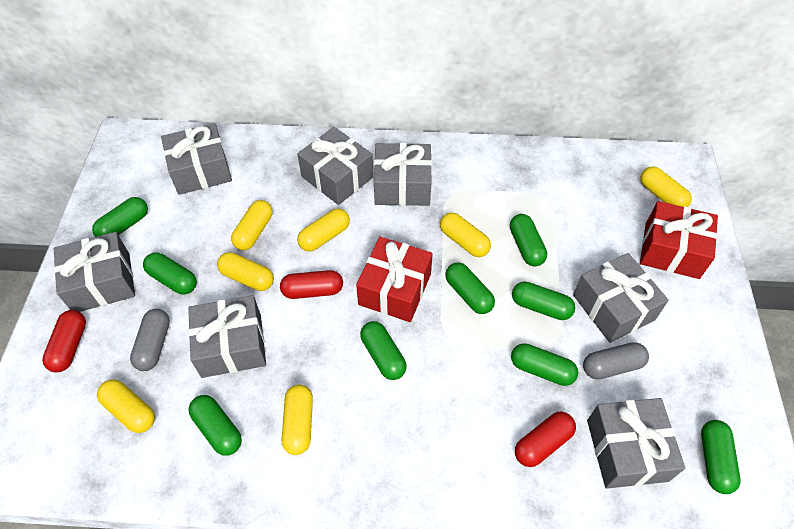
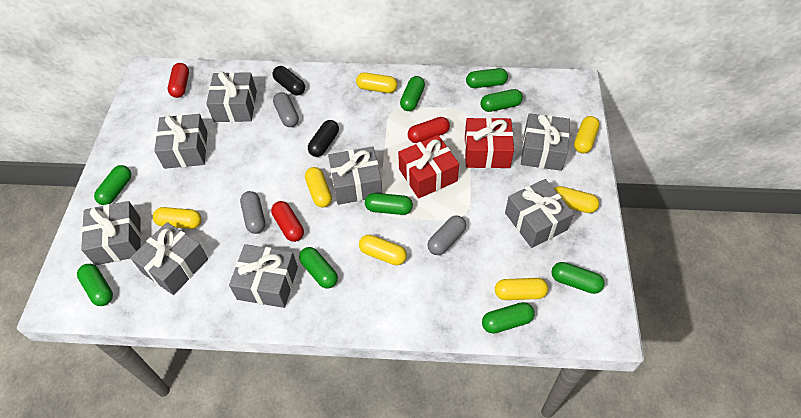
black capsule: none = 0 -> [272,66,305,96] [308,120,339,157] = 2
grey capsule: [130,309,170,371] [583,342,649,379] = 2 -> [240,191,265,234] [273,92,299,127] [427,215,466,255] = 3
grey gift: [54,232,135,312] [161,123,232,195] [188,295,266,378] [297,127,374,205] [374,143,432,206] [573,253,669,343] [587,398,685,489] = 7 -> [81,201,141,265] [130,222,208,295] [154,114,208,169] [206,71,257,122] [229,244,298,308] [328,147,382,205] [505,179,574,248] [521,113,570,171] = 8

